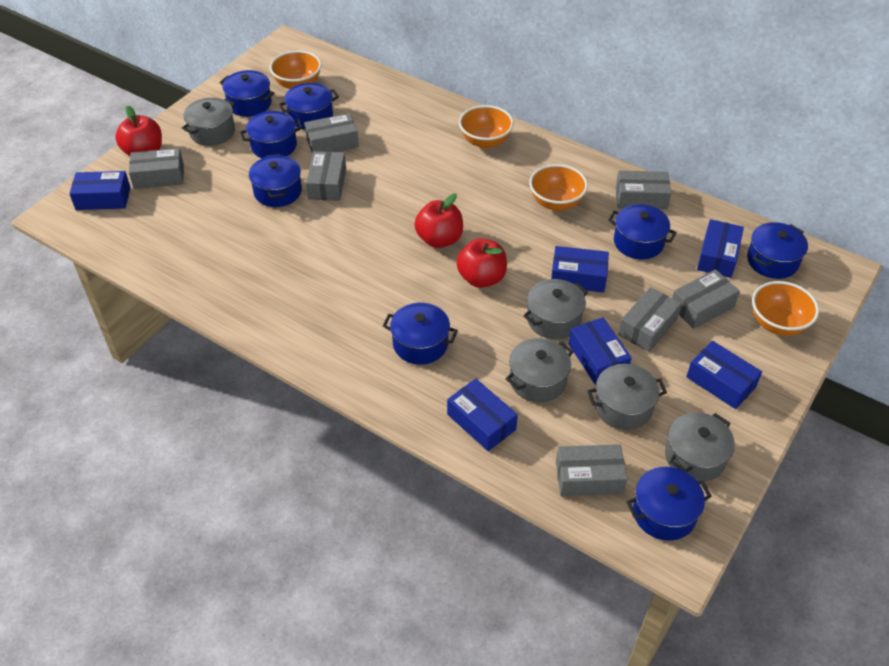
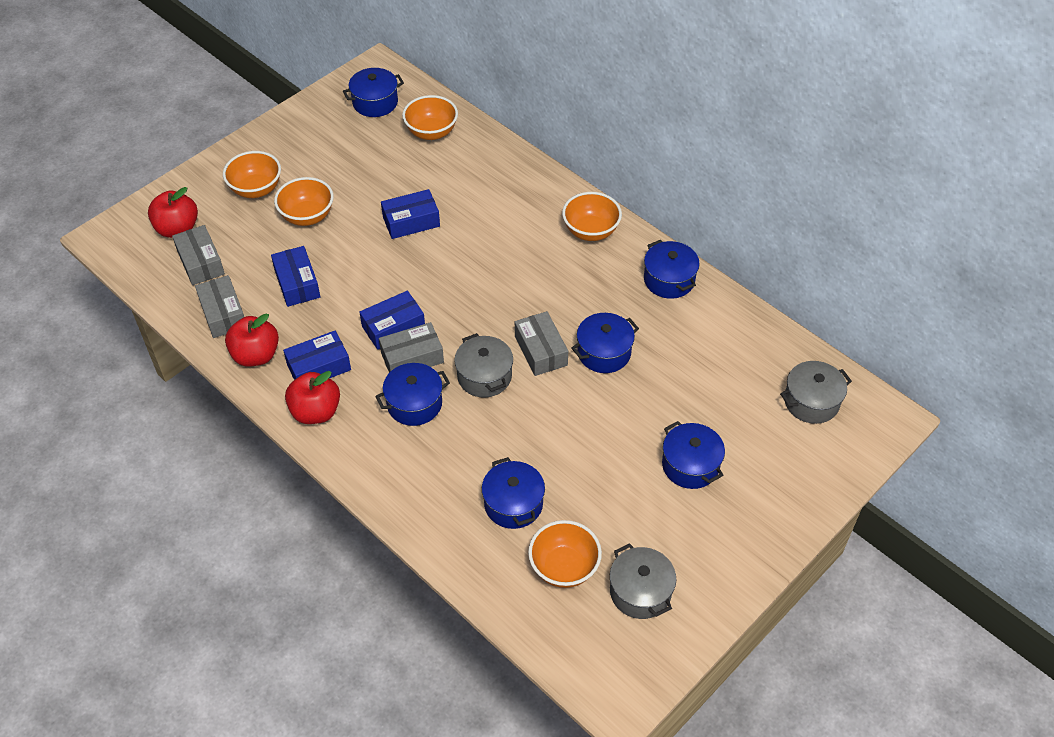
blue box: [69,171,131,210] [447,379,518,451] [551,246,609,293] [568,317,631,385] [686,341,762,409] [697,219,744,278] = 6 -> [271,246,320,307] [283,331,351,380] [360,291,425,350] [381,189,440,239] = 4
blue pot: [220,70,274,117] [240,111,303,158] [249,154,302,207] [279,83,339,130] [383,303,458,365] [608,204,677,259] [626,467,712,541] [747,222,808,279] = 8 -> [343,68,404,117] [375,363,450,426] [482,457,545,529] [571,313,639,373] [644,240,700,299] [662,421,725,489] = 6
grey box: [129,148,184,189] [304,113,359,155] [306,151,346,201] [556,444,627,496] [616,171,671,210] [618,287,682,352] [672,269,740,329] = 7 -> [172,225,225,285] [195,275,244,338] [379,322,444,373] [515,311,568,376] = 4
grey pot: [182,98,235,146] [506,338,573,403] [523,279,588,339] [587,364,667,430] [665,412,735,482] = 5 -> [454,333,513,398] [610,543,676,619] [780,361,852,424] = 3
orange bowl: [270,51,321,89] [459,105,514,149] [529,164,588,211] [752,281,819,336] = 4 -> [223,151,281,198] [274,177,334,226] [402,95,458,140] [528,520,602,588] [562,192,622,241] = 5

